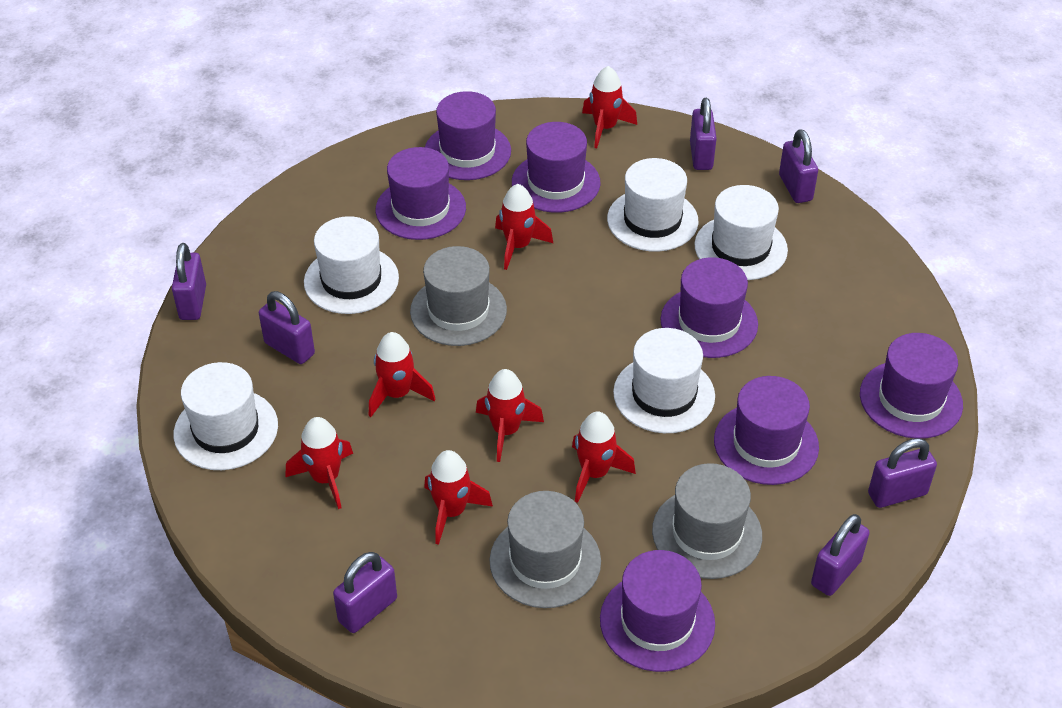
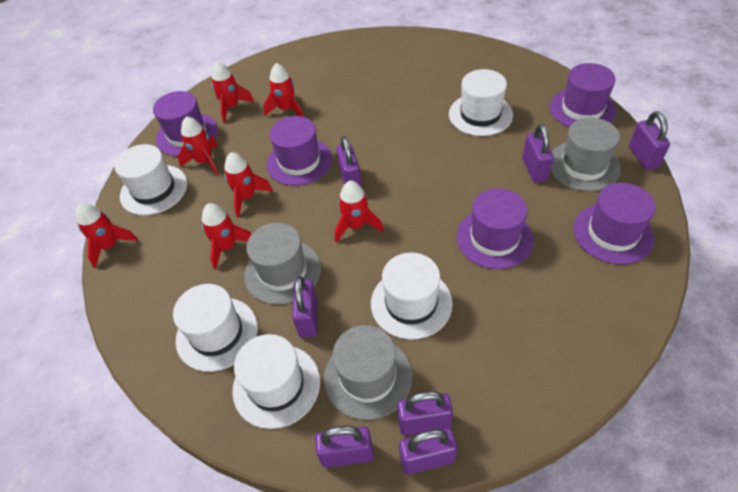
purple hat: [376,147,466,240] [425,91,511,180] [512,122,601,213] [600,550,715,672] [660,257,758,358] [714,376,819,485] [860,333,963,439] = 7 -> [153,91,218,156] [267,116,332,186] [456,188,534,269] [550,63,616,127] [573,183,656,264] = 5

